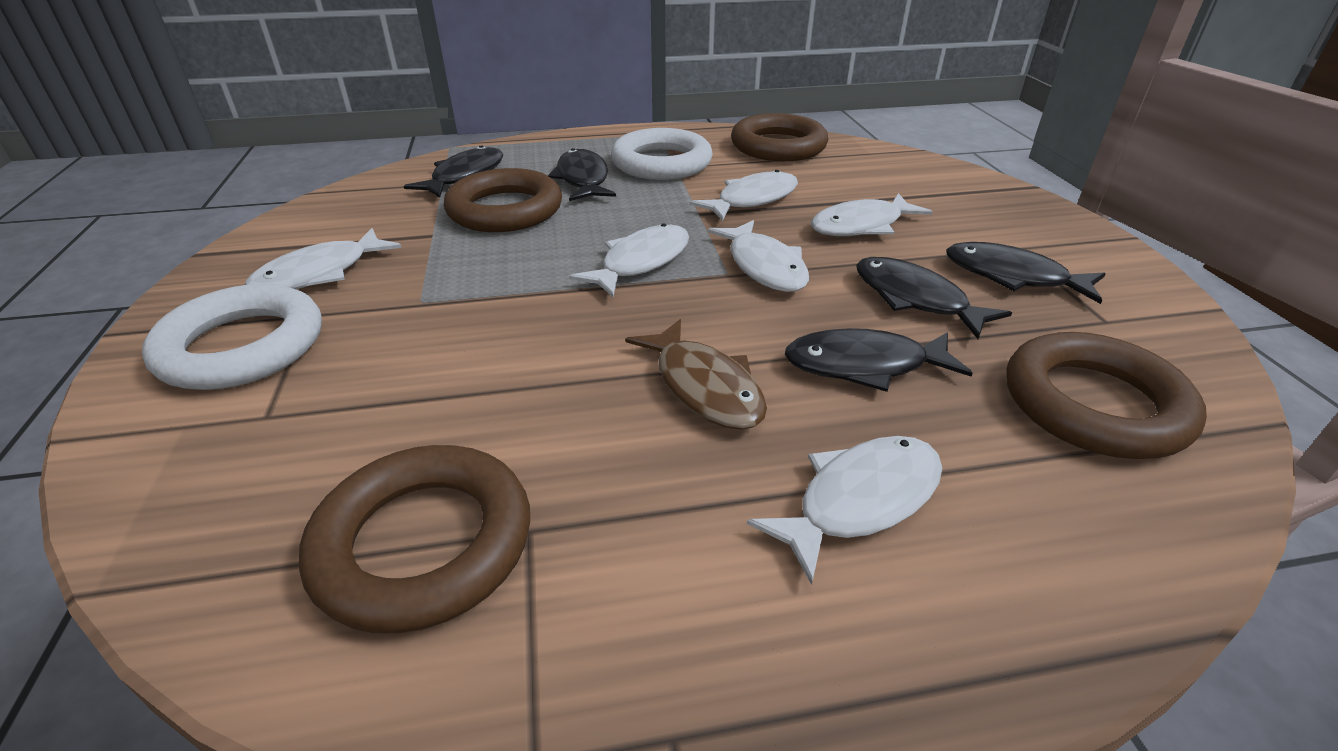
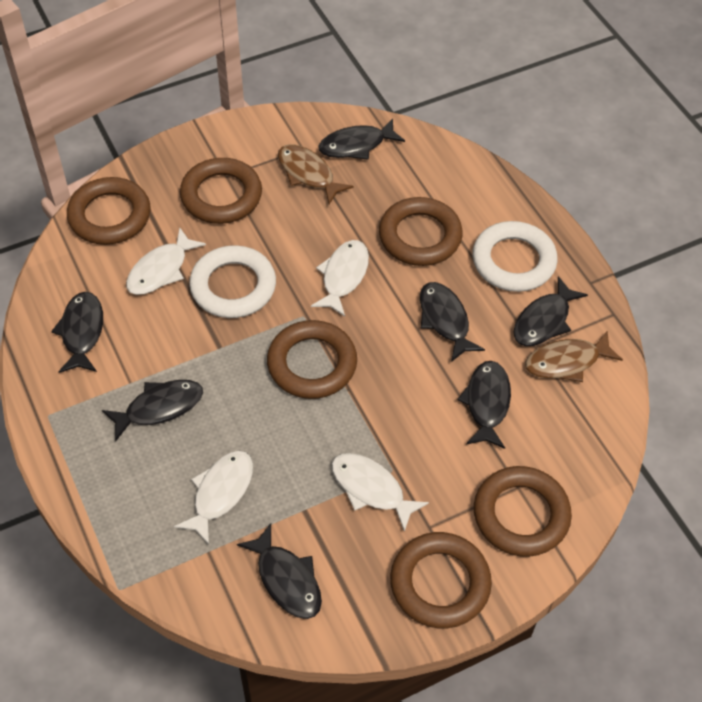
black fish: [404,145,503,198] [548,148,616,201] [784,328,973,392] [856,257,1012,339] [946,242,1106,304] = 5 -> [51,292,103,373] [102,380,203,441] [237,523,322,619] [318,118,405,160] [420,282,485,362] [457,361,511,449] [513,276,588,346] = 7
brown fish: [625,319,767,430] = 1 -> [278,144,353,204] [525,330,623,382] = 2
brown ring: [299,445,530,634] [444,168,562,232] [731,113,828,161] [1006,332,1207,459] = 4 -> [67,177,151,245] [180,158,262,224] [267,320,357,399] [379,197,463,266] [390,532,492,628] [474,466,572,557] = 6
white fish: [245,228,402,289] [569,223,689,297] [690,170,798,221] [708,220,809,292] [747,436,942,585] [810,193,932,236] = 6 -> [126,228,206,295] [174,451,253,545] [311,240,369,317] [332,453,429,532] = 4

